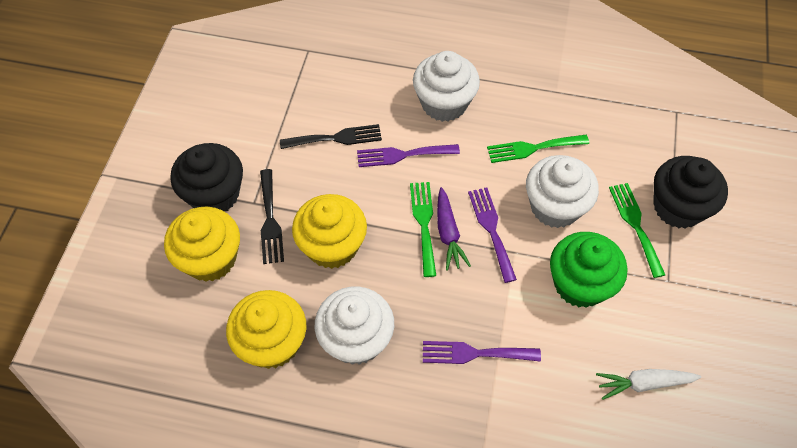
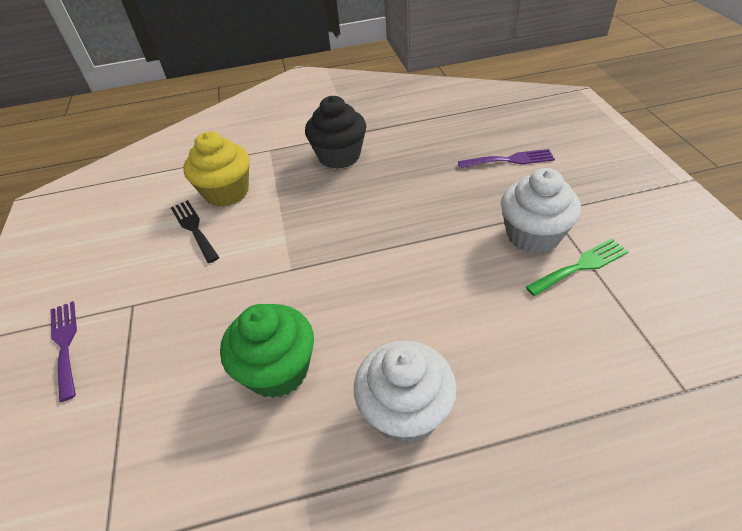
black cupcake: [170,143,243,211] [654,156,728,228] = 2 -> [305,96,366,169] = 1
black fork: [260,169,284,264] [280,124,382,149] = 2 -> [171,200,219,263] = 1
green fork: [410,182,436,277] [487,135,589,163] [609,183,665,278] = 3 -> [526,239,629,296] = 1
purple carrot: [437,187,471,271] = 1 -> none = 0
purple fork: [357,144,460,167] [423,341,541,364] [468,187,517,283] = 3 -> [50,301,77,402] [458,149,555,168] = 2
white carrot: [596,369,701,400] = 1 -> none = 0
white cupcake: [315,286,394,365] [413,51,480,122] [526,155,599,228] = 3 -> [354,341,457,444] [501,168,581,254] = 2
yellow cupcake: [164,207,240,282] [226,290,306,369] [292,194,367,269] = 3 -> [183,131,250,207] = 1

